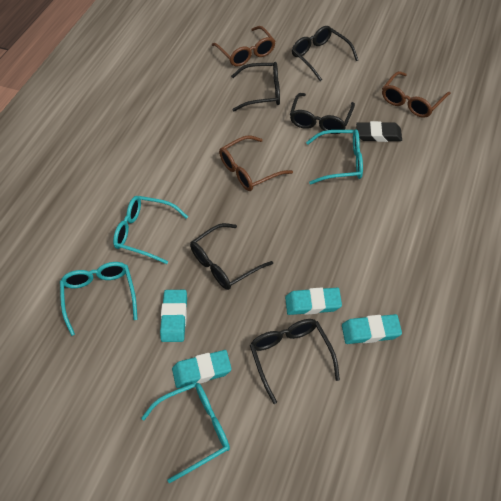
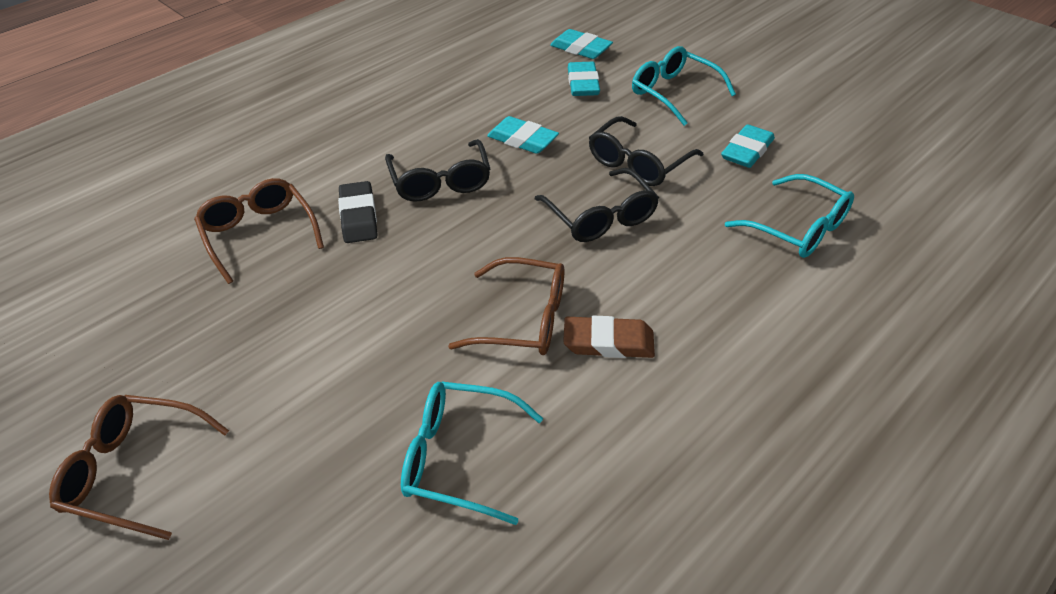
black glasses: [190,223,273,290] [231,62,280,111] [250,319,340,404] [290,93,355,134] [292,26,358,81] = 5 -> [385,139,490,202] [534,168,659,242] [589,116,703,186] = 3
brown eraser: none = 0 -> [563,315,655,358] = 1
turquoise glasses: [60,262,138,336] [113,196,188,264] [141,382,230,483] [306,129,363,185] = 4 -> [401,382,543,525] [632,46,736,126] [725,174,854,258] = 3

